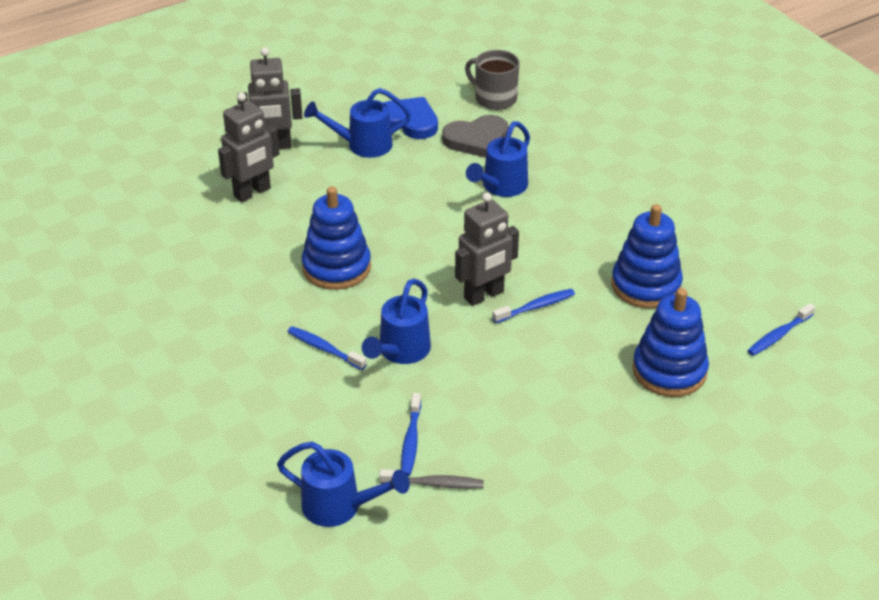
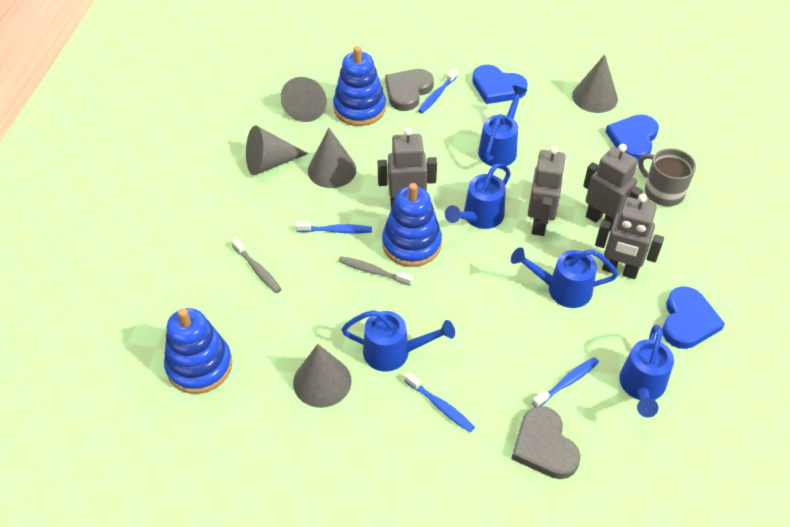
blue heart: [383,97,438,139] = 1 -> [472,65,528,104] [606,114,659,160] [662,286,725,349] = 3
blue watering can: [277,441,410,527] [304,88,411,158] [362,279,431,364] [466,121,530,197] = 4 -> [341,310,455,371] [445,163,511,229] [478,85,527,166] [511,247,618,308] [619,324,674,418] = 5
grey cone: none = 0 -> [246,125,309,175] [280,77,327,122] [293,344,352,408] [308,128,356,188] [572,54,618,113] = 5
grey heart: [442,115,509,158] = 1 -> [385,69,434,111] [511,406,581,479] = 2
grey robot: [218,92,280,202] [237,47,303,149] [455,192,519,306] = 3 -> [378,127,437,208] [528,146,566,236] [583,144,643,231] [595,194,664,279] = 4
grey toothbrush: [379,469,484,489] = 1 -> [231,238,282,293] [338,256,413,286] = 2

